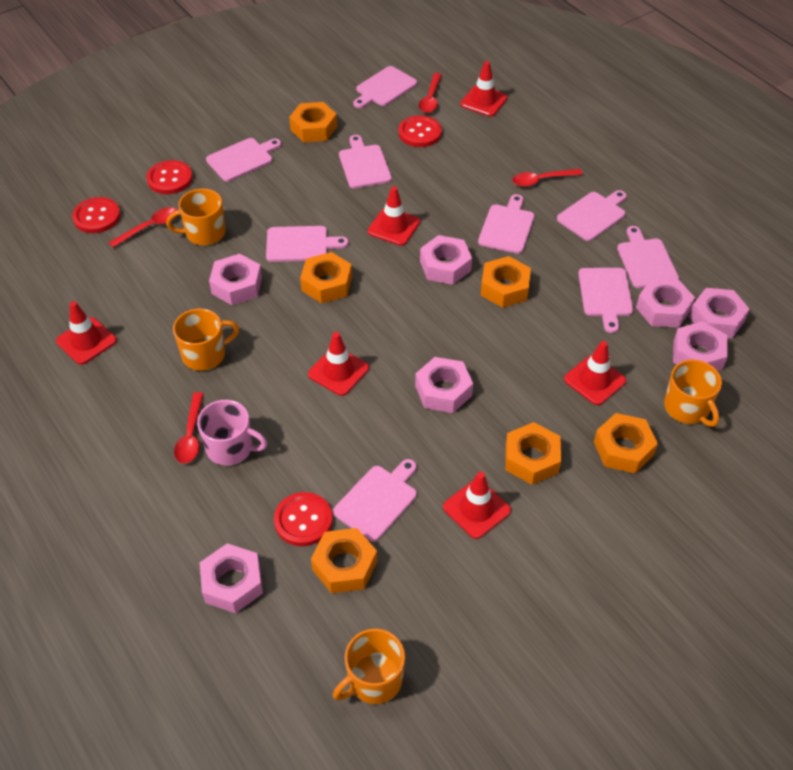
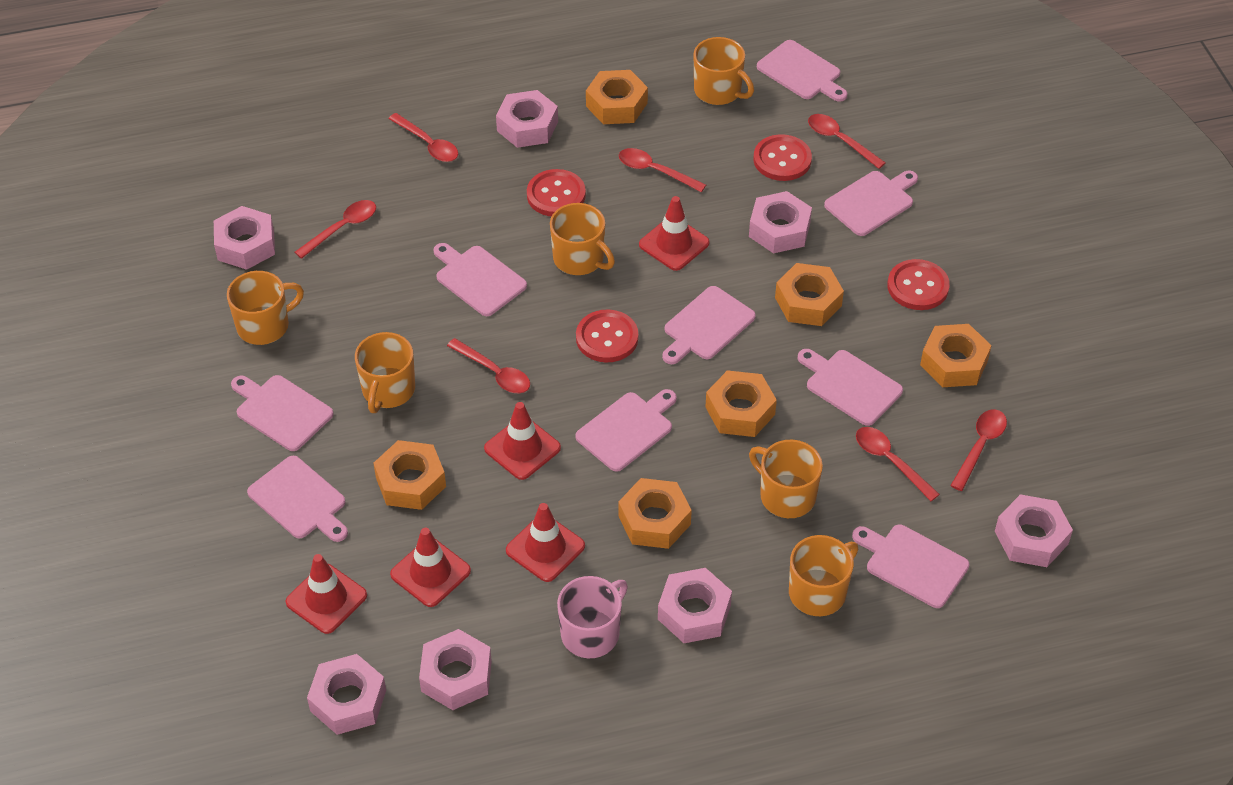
orange mug: [166,188,226,245] [173,308,239,371] [333,629,405,704] [664,360,722,427] = 4 -> [227,271,304,345] [355,332,415,413] [550,203,615,275] [694,37,754,105] [749,440,823,518] [789,535,858,616] = 6
red spoon: [109,207,177,248] [174,392,204,464] [419,73,442,113] [512,169,583,187] = 4 -> [295,200,376,259] [388,113,458,162] [447,338,530,393] [619,148,706,192] [808,114,886,169] [856,427,940,501] [950,409,1007,491] = 7
red traffic cone: [56,301,117,365] [308,332,369,396] [368,186,420,246] [443,472,511,539] [460,61,508,117] [564,341,626,405] = 6 -> [286,554,367,634] [390,528,471,607] [484,402,561,480] [506,503,585,582] [639,196,710,271] = 5

